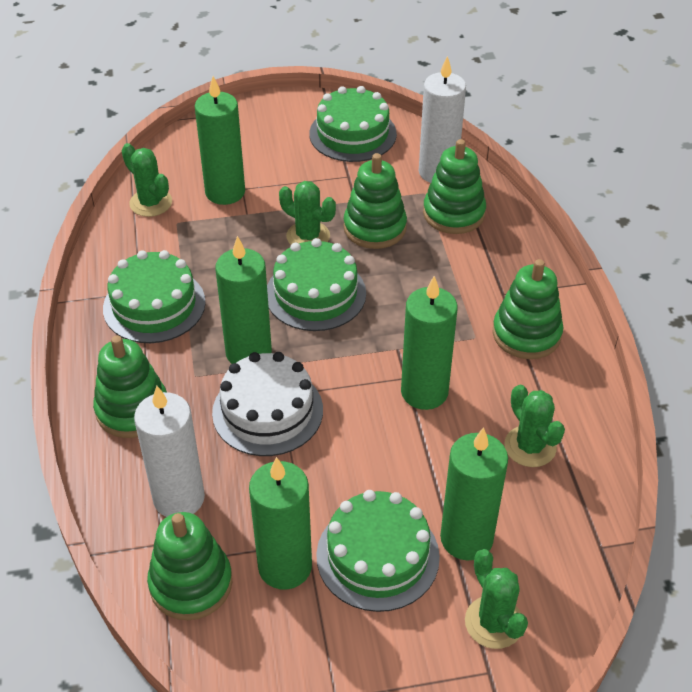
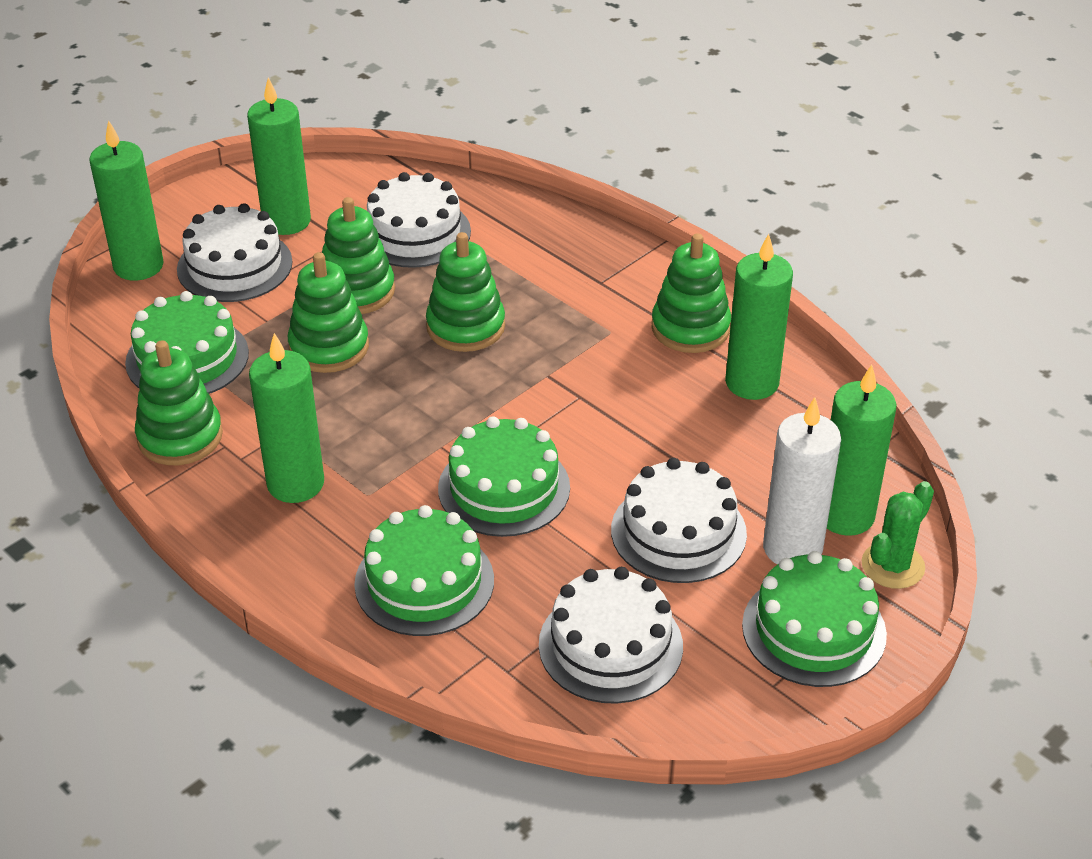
green cactus: [121,143,172,217] [279,181,336,245] [465,549,528,649] [504,385,565,467] = 4 -> [862,481,934,589] = 1
white cake: [212,352,323,456] = 1 -> [177,203,293,302] [367,172,471,268] [539,567,683,704] [611,458,747,583] = 4
white candle: [134,386,205,517] [419,56,466,183] = 2 -> [763,397,841,564] = 1

